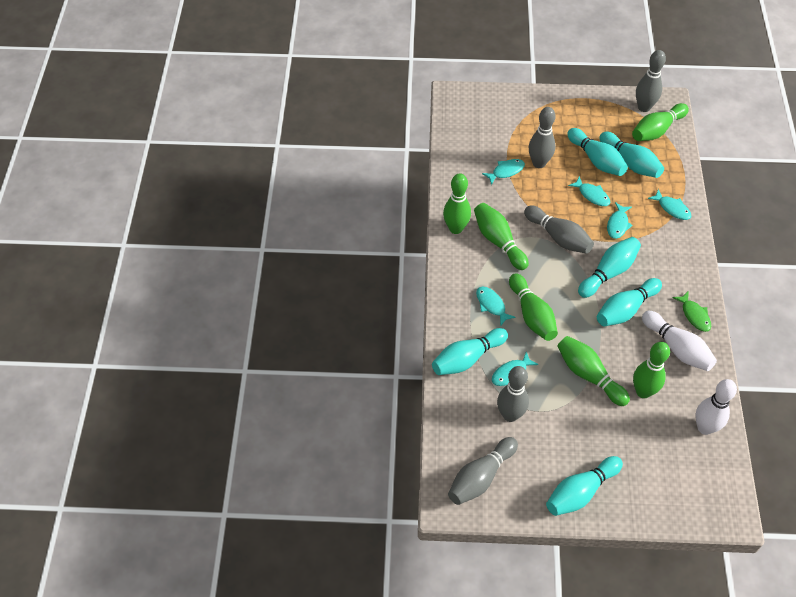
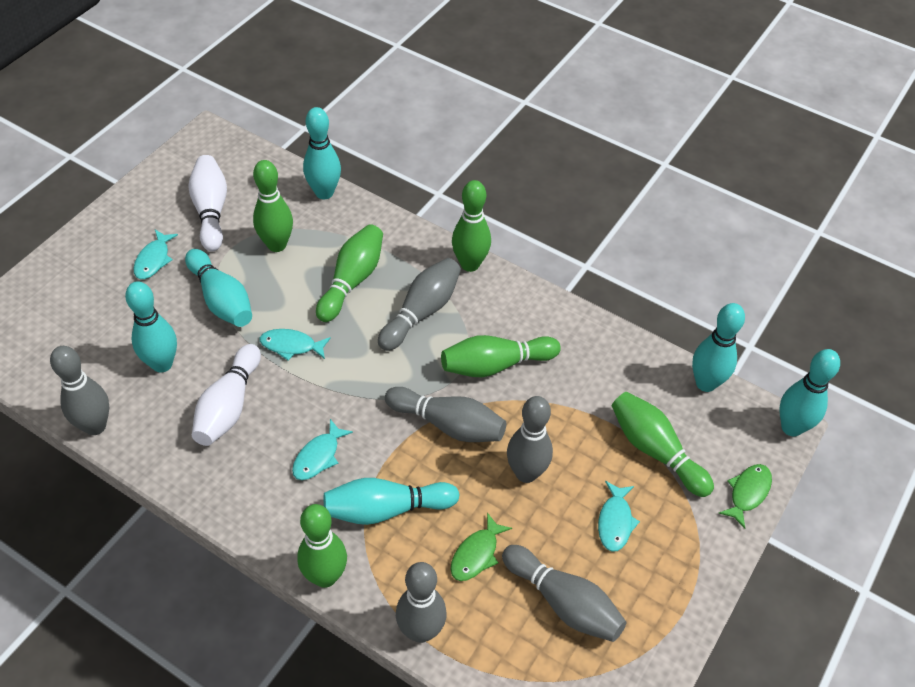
green fish: [673,292,711,332] = 1 -> [451,513,512,581] [718,464,772,529] = 2
grey bowling pin: [448,437,518,505] [497,366,529,422] [524,206,594,254] [529,107,556,168] [636,50,666,112] = 5 -> [50,346,109,435] [378,258,461,351] [385,387,506,442] [396,562,447,643] [502,545,626,642] [507,396,553,483] = 6
turquoise fish: [476,286,516,325] [482,159,525,185] [492,352,539,386] [568,176,611,206] [607,202,633,239] [648,189,691,220] = 6 -> [133,230,178,279] [260,329,331,361] [292,419,353,480] [598,481,640,552] = 4

